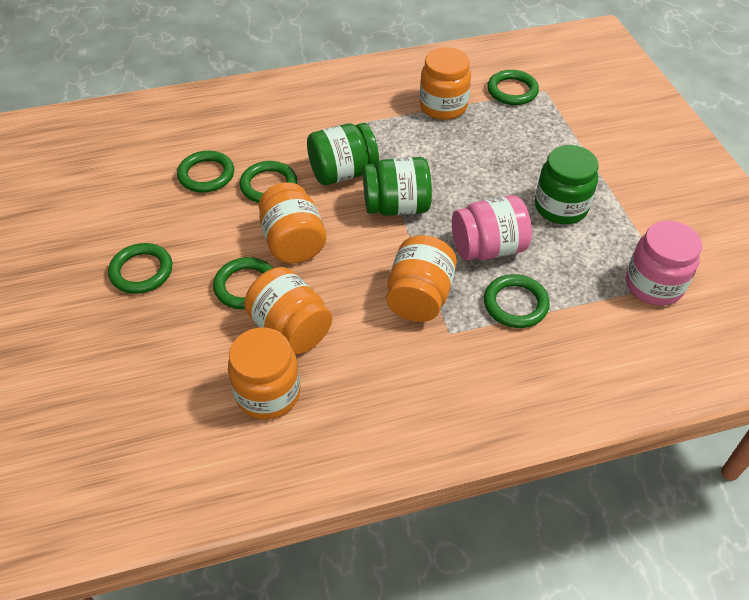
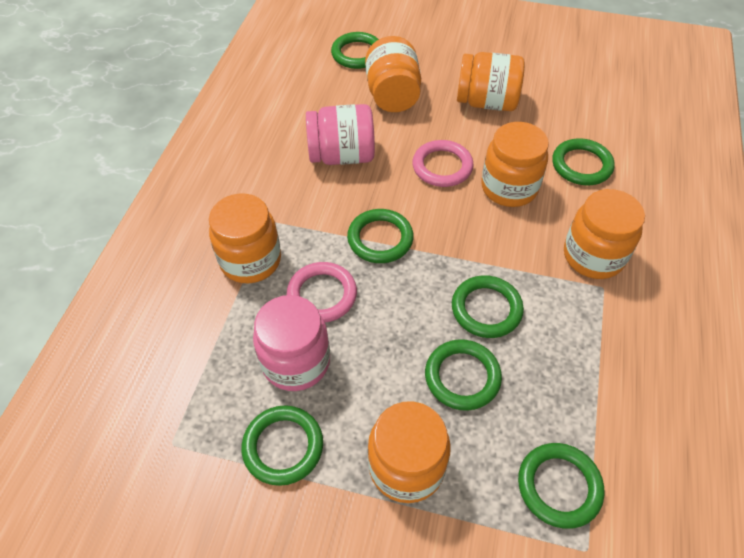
green jar: [307,123,379,185] [363,157,432,216] [535,145,599,224] = 3 -> none = 0
green ring: [108,243,172,294] [177,151,234,193] [213,257,273,309] [239,161,297,203] [484,274,550,328] [487,70,539,105] = 6 -> [241,405,323,486] [331,32,379,69] [347,209,414,263] [425,339,502,411] [452,275,524,338] [518,443,604,529] [552,138,615,185] = 7
orange jar: [228,327,300,420] [244,267,332,354] [259,182,326,264] [386,235,457,322] [420,47,471,120] = 5 -> [209,193,281,283] [365,36,421,112] [368,401,451,503] [457,52,525,111] [481,122,549,207] [564,189,645,279] = 6
pink ring: none = 0 -> [287,262,357,323] [412,140,473,187] = 2

